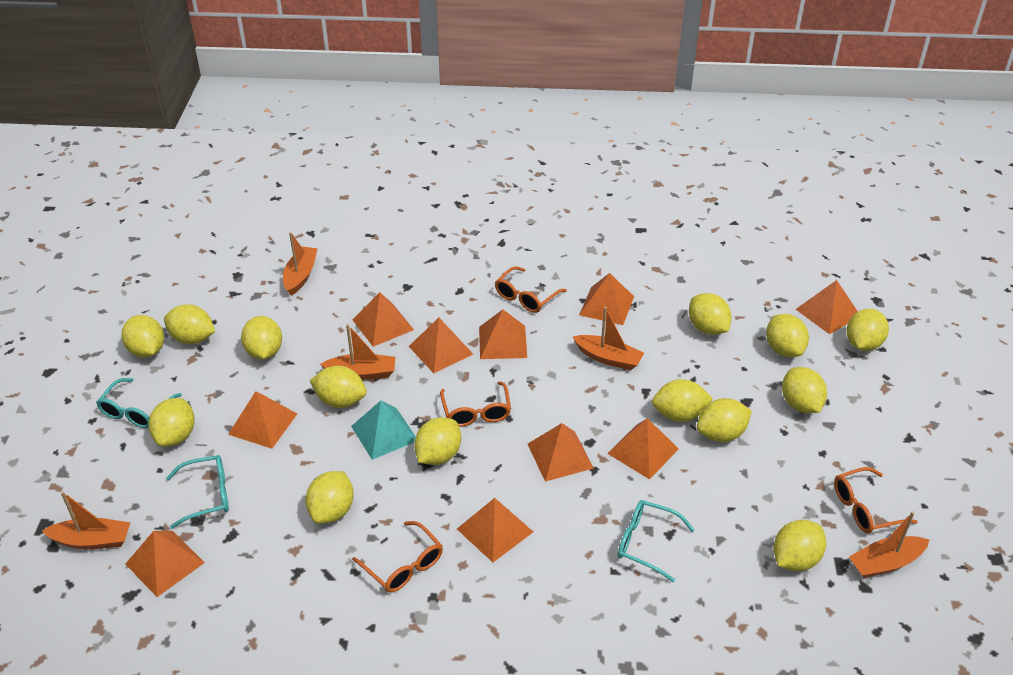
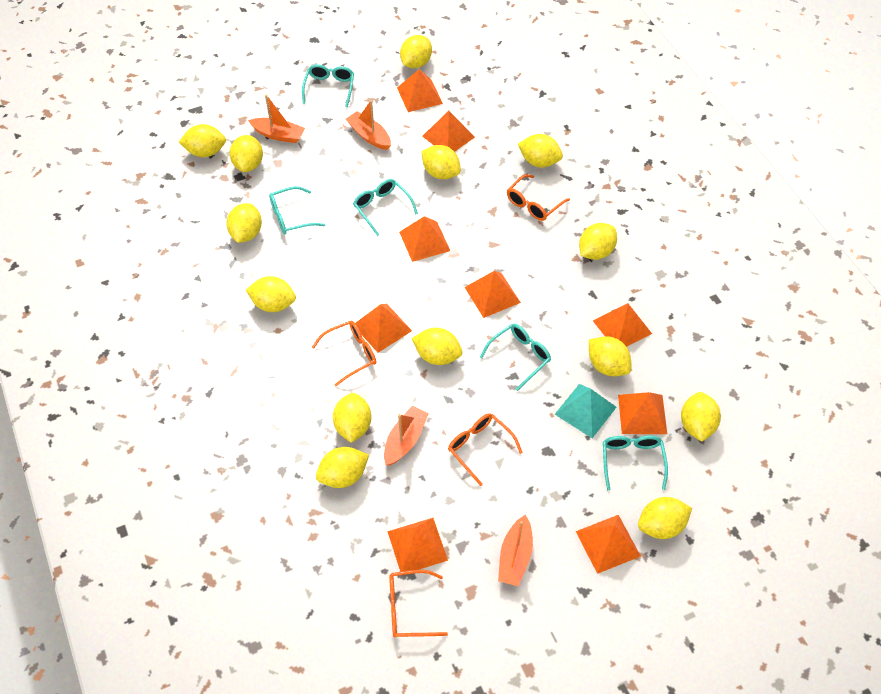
orange boat: [42,492,131,549] [283,232,318,295] [320,324,395,380] [573,307,644,370] [849,511,929,578] = 5 -> [248,95,305,143] [346,100,391,150] [384,406,429,466] [498,515,533,586] = 4
orange pyramid: [126,531,205,597] [228,391,297,449] [353,292,414,347] [409,318,473,373] [457,498,533,562] [479,309,527,359] [528,423,594,482] [579,273,634,325] [607,418,679,480] [796,280,858,334] = 10 -> [355,303,412,353] [387,518,448,572] [397,69,443,112] [399,216,450,262] [422,111,475,152] [465,271,521,318] [576,515,641,574] [593,303,652,347] [618,392,667,434] = 9
turquoise glasses: [96,378,182,428] [166,455,229,529] [618,500,695,582] = 3 -> [269,186,325,235] [302,64,354,108] [353,179,418,236] [480,324,551,391] [603,435,668,491] = 5

